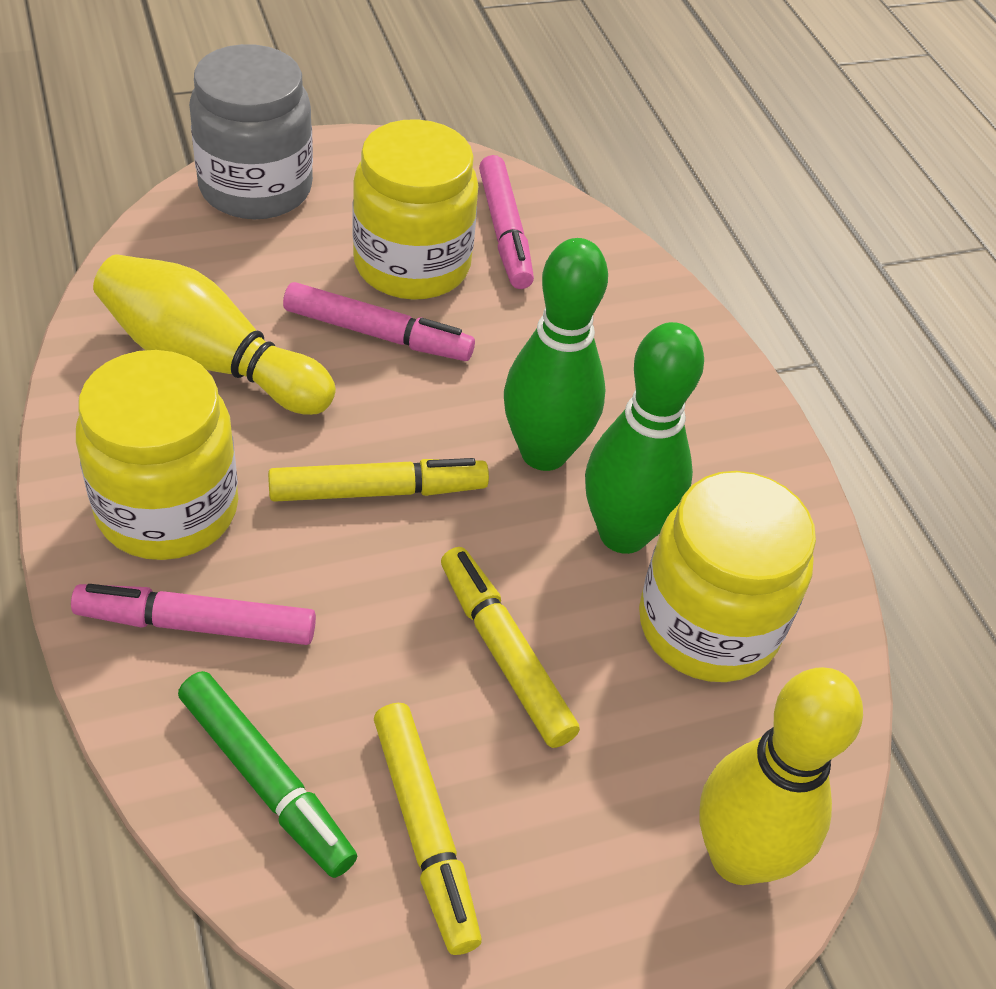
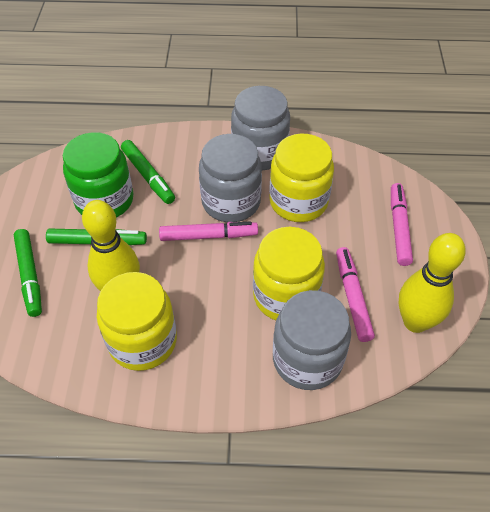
green bowling pin: [504,238,608,471] [585,322,704,554] = 2 -> none = 0
green jar: none = 0 -> [63,132,134,218] = 1
green marker: [178,671,357,878] = 1 -> [13,229,42,317] [46,229,147,245] [121,140,175,204] = 3
grey jar: [189,44,313,219] = 1 -> [199,134,262,222] [231,86,290,170] [273,290,351,390] = 3
yellow marker: [268,458,489,502] [374,703,482,955] [441,547,580,748] = 3 -> none = 0

